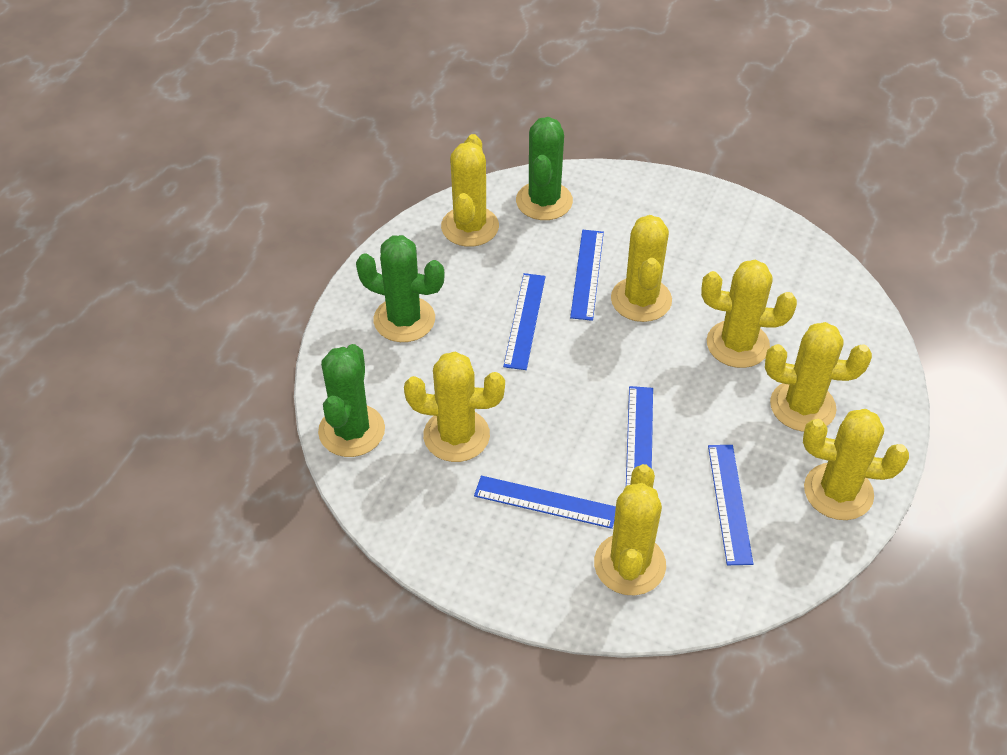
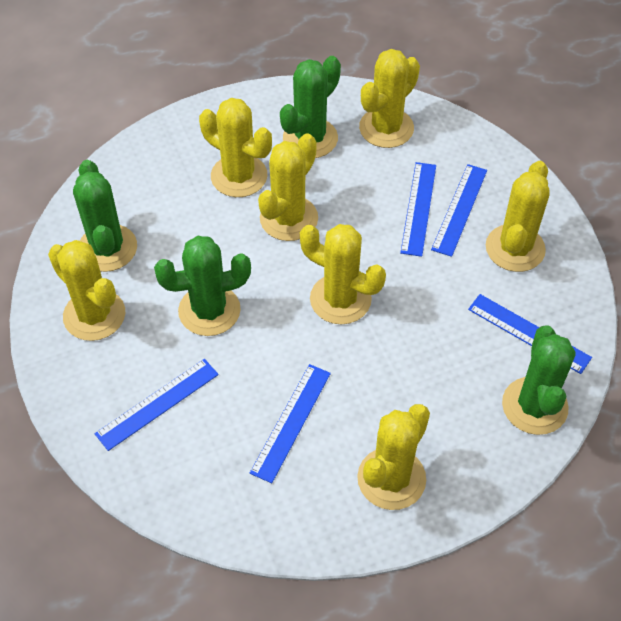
green cactus: [318,344,385,457] [356,235,445,342] [516,117,573,220] = 3 -> [73,160,137,272] [154,236,251,336] [280,56,341,158] [502,326,576,435] = 4

